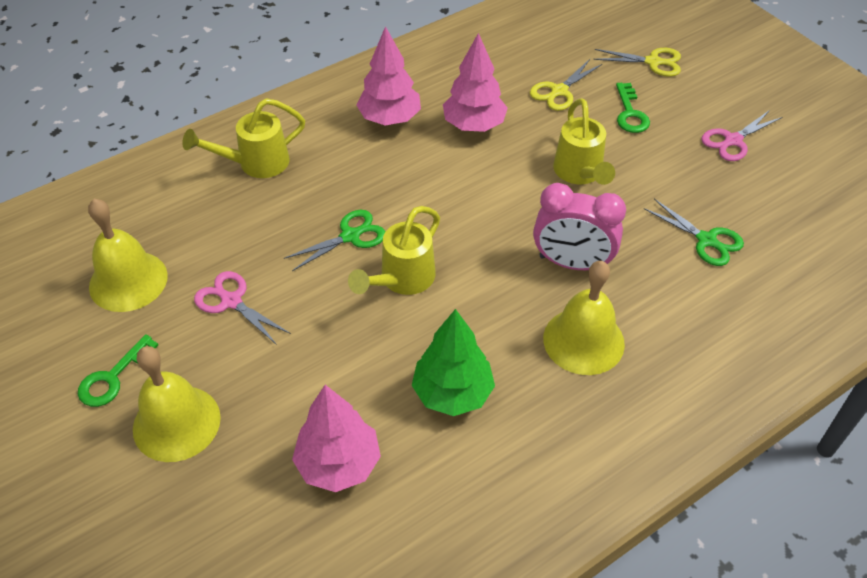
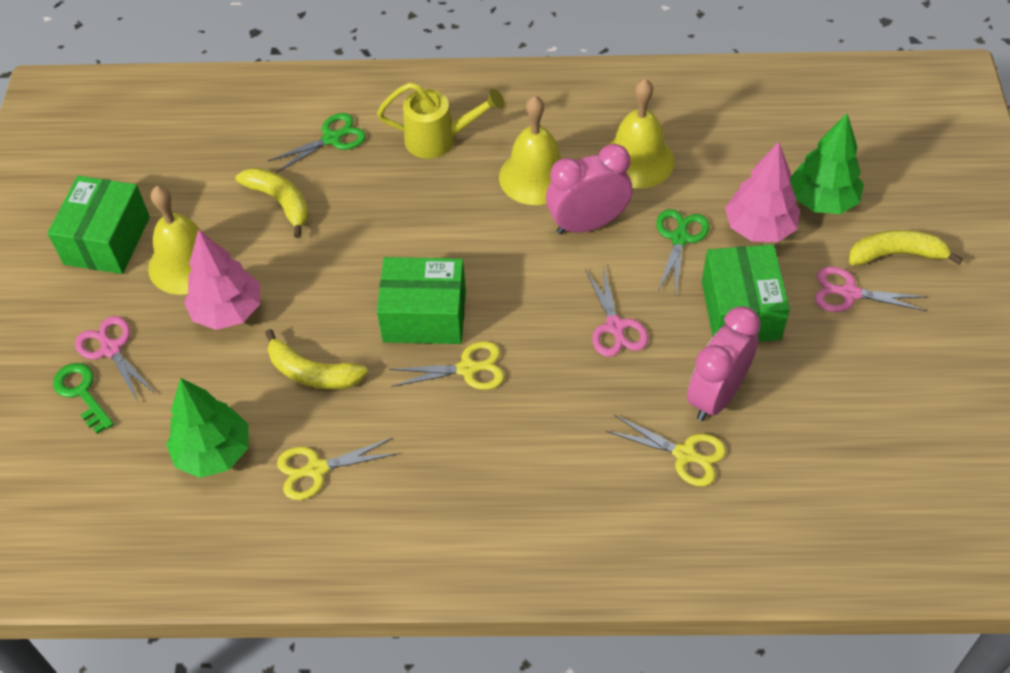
green box: none = 0 -> [47,176,150,274] [377,257,466,344] [702,245,790,342] = 3
green key: [78,334,158,407] [616,83,650,133] = 2 -> [53,363,114,434] = 1
green tree: [412,309,495,416] = 1 -> [166,378,248,478] [790,113,864,214] = 2
pink clock: [533,183,626,270] = 1 -> [546,144,632,234] [687,306,761,421] = 2
pink scissors: [194,271,291,345] [702,110,783,161] = 2 -> [75,316,156,404] [585,266,648,357] [815,267,928,312] = 3
pink tree: [292,385,381,492] [356,26,421,125] [443,33,508,132] = 3 -> [184,229,260,330] [725,142,800,242] = 2
yellow banana: none = 0 -> [235,168,309,238] [265,329,368,389] [849,230,963,266] = 3
yellow scissors: [530,59,602,111] [593,48,681,77] = 2 -> [277,438,398,500] [389,341,504,390] [606,415,726,486] = 3
yellow watering can: [182,98,305,178] [348,206,440,295] [553,98,615,185] = 3 -> [377,82,505,159] = 1

